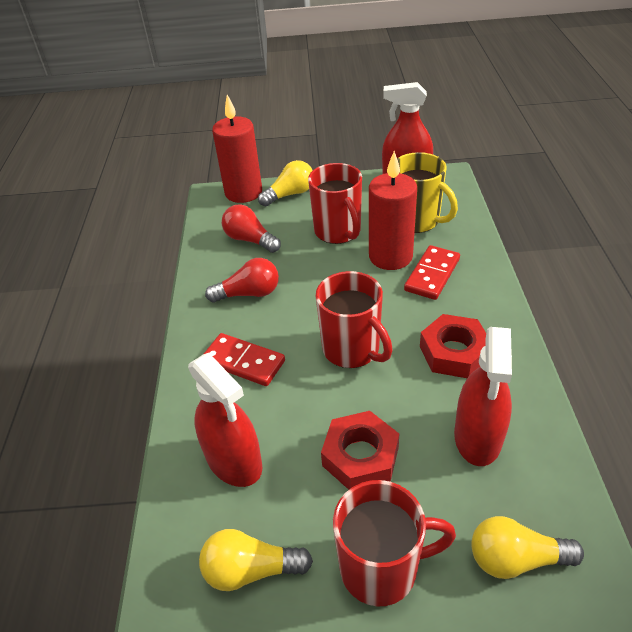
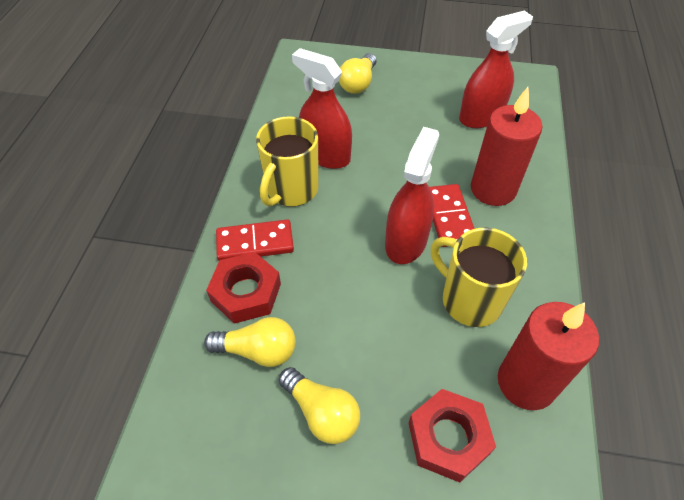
red light bulb: [205,258,279,302] [222,204,281,253] = 2 -> none = 0
red mug: [308,163,362,244] [316,271,393,368] [333,480,456,606] = 3 -> none = 0
yellow mug: [397,152,458,233] = 1 -> [256,116,319,207] [431,228,527,327] = 2

